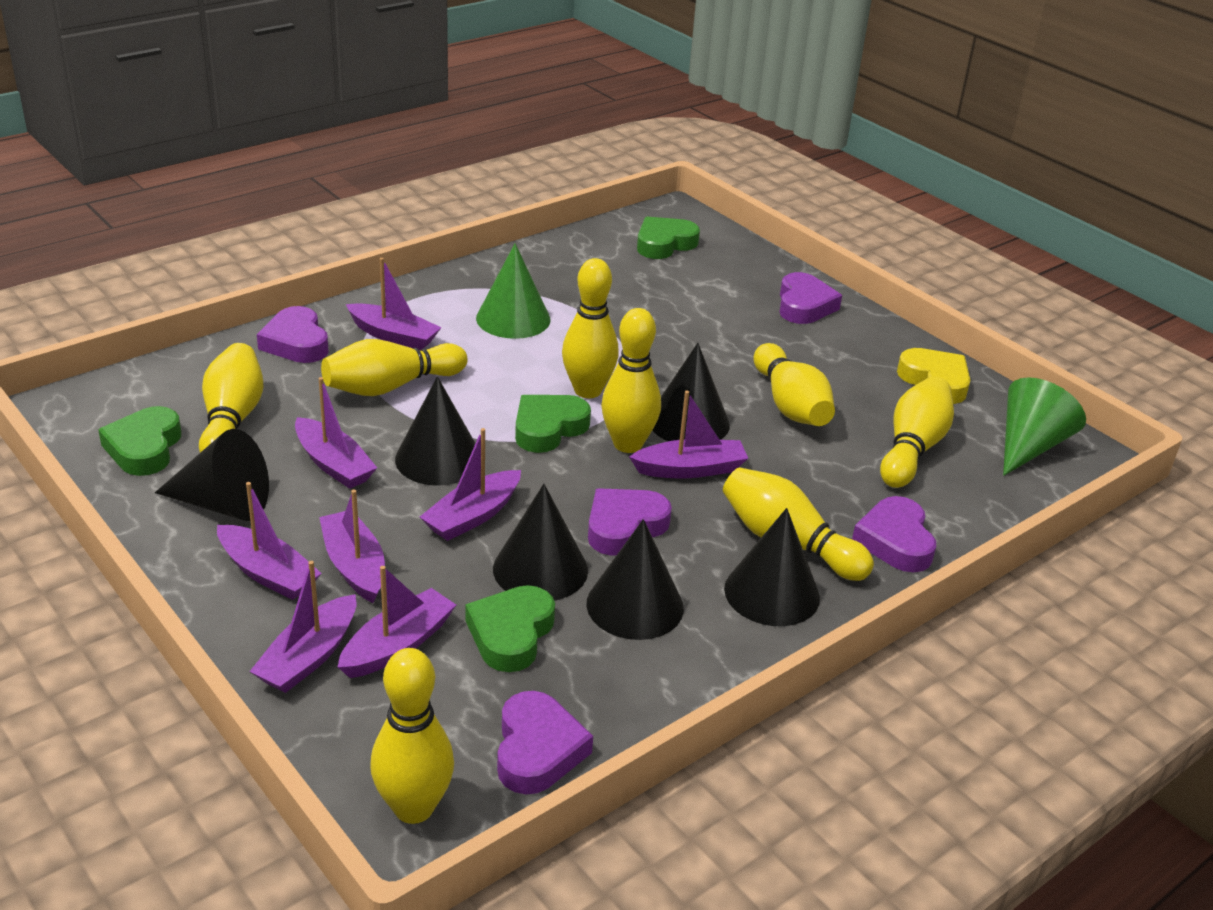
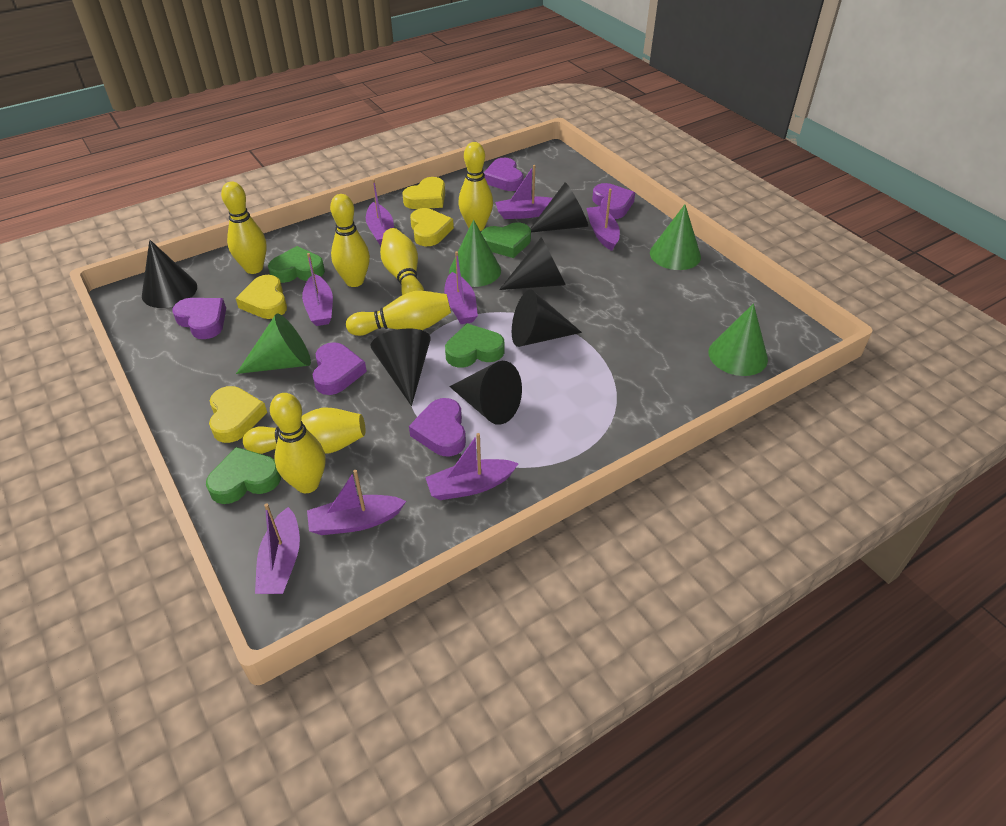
green cone: [476,243,551,339] [1003,377,1086,476] = 2 -> [236,313,311,374] [449,220,501,287] [650,204,701,270] [709,303,768,376] = 4
yellow bowling pin: [199,343,263,452] [321,339,467,396] [370,648,454,824] [562,258,619,398] [601,308,661,453] [723,467,874,581] [753,343,835,426] [880,376,954,488] = 8 -> [221,181,267,274] [243,408,365,454] [270,393,325,493] [330,194,370,287] [346,291,451,336] [380,228,424,295] [458,142,493,231] = 7
yellow heart: [897,348,970,404] = 1 -> [209,386,267,443] [236,275,287,319] [402,177,445,209] [410,208,454,246] = 4

